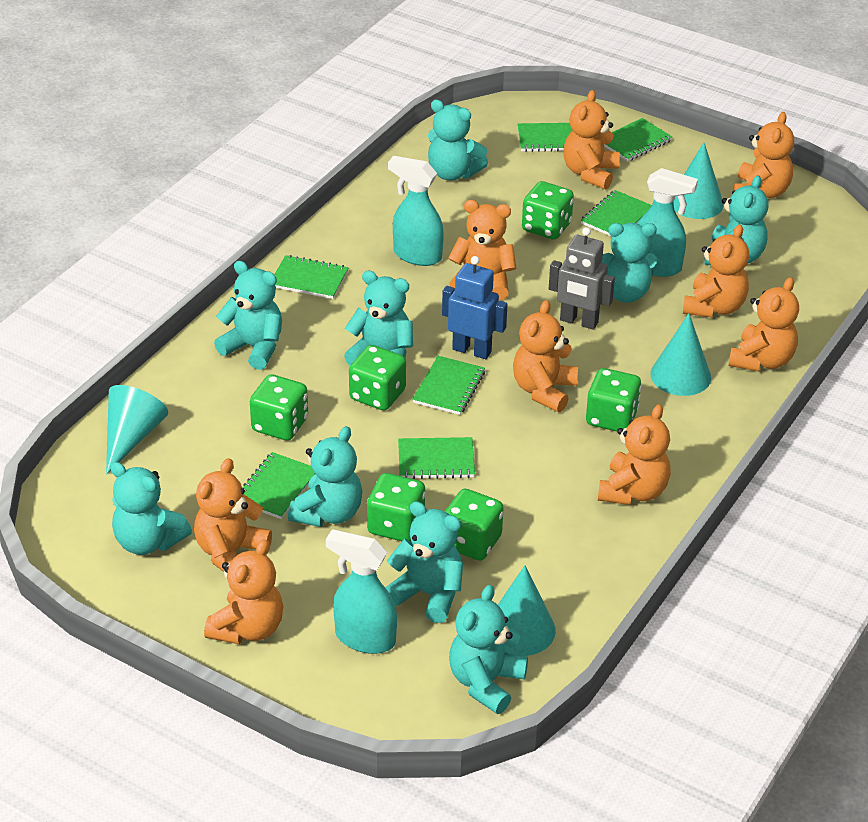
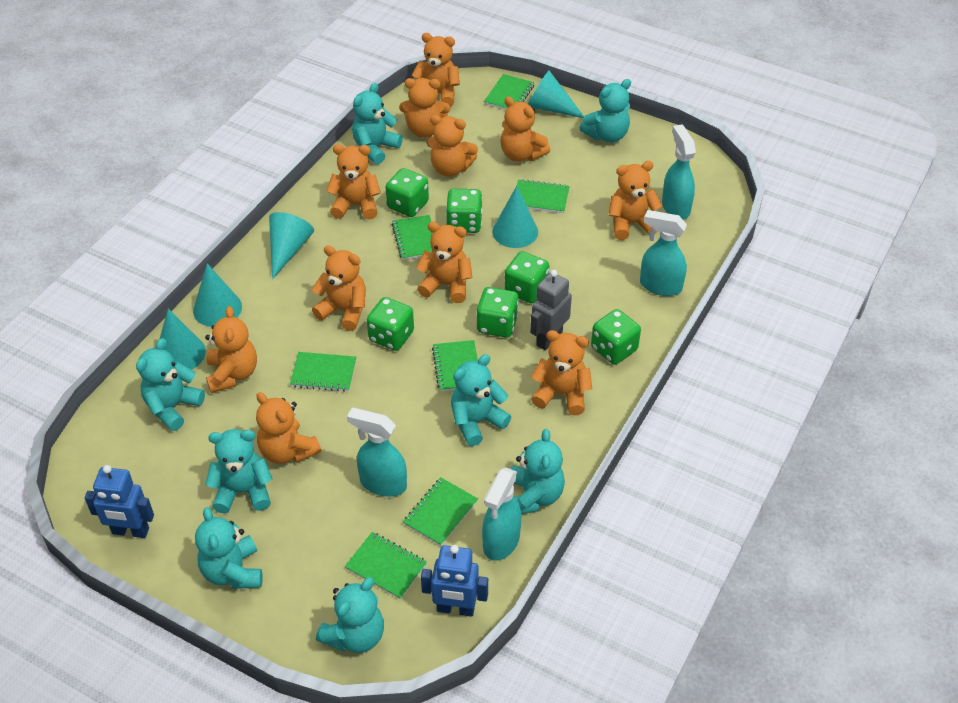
blue robot: [442,256,508,359] = 1 -> [85,465,154,538] [421,545,488,617] = 2
orange teddy bear: [194,458,272,572] [204,539,283,644] [448,200,517,300] [513,300,578,412] [563,90,620,190] [598,404,671,505] [683,224,749,317] [728,277,799,371] [733,112,794,198] = 9 -> [205,306,257,393] [256,392,321,464] [312,245,366,331] [326,144,381,220] [399,78,450,138] [411,33,460,107] [416,222,472,303] [427,115,478,177] [500,97,550,162] [531,330,592,415] [609,161,662,240] = 11
turquoise cone: [106,385,168,475] [498,565,556,656] [650,313,711,396] [674,143,724,219] = 4 -> [160,309,206,370] [193,263,242,327] [269,212,314,279] [492,186,538,248] [528,71,584,118] = 5
turquoise spray bottle: [326,529,397,654] [388,156,444,266] [637,168,698,277] = 3 -> [347,408,407,497] [482,468,521,561] [640,210,687,296] [662,124,696,220] = 4
turquoise teddy bear: [110,462,192,555] [214,261,282,370] [288,426,362,527] [344,271,413,366] [385,501,463,623] [428,100,488,180] [449,585,528,714] [601,223,661,303] [704,175,769,265] = 9 -> [136,338,205,431] [195,507,262,589] [205,429,273,514] [316,577,384,653] [352,83,403,164] [451,354,511,446] [511,429,565,514] [580,79,631,143] = 8

